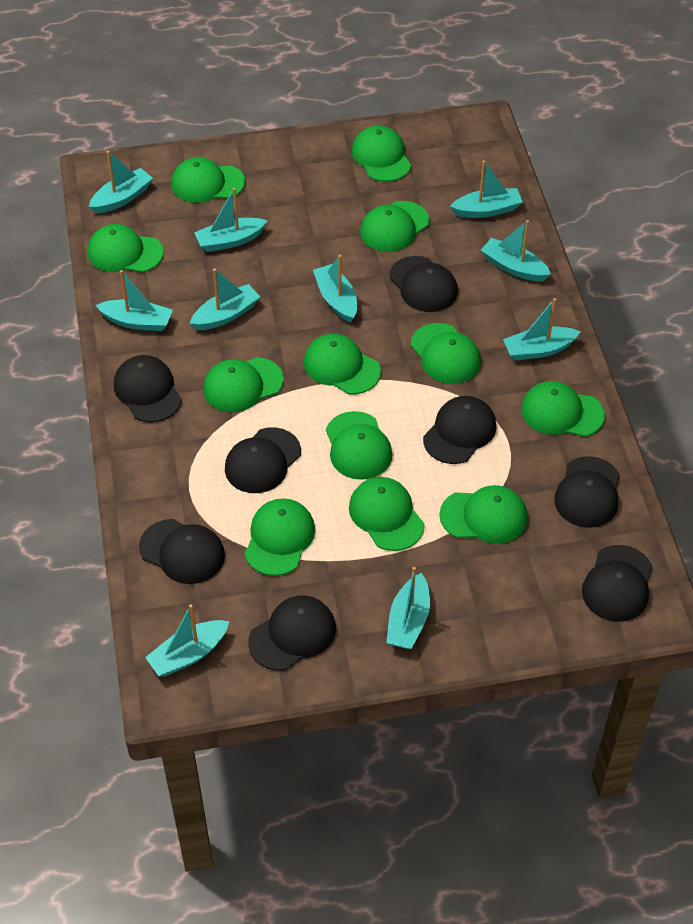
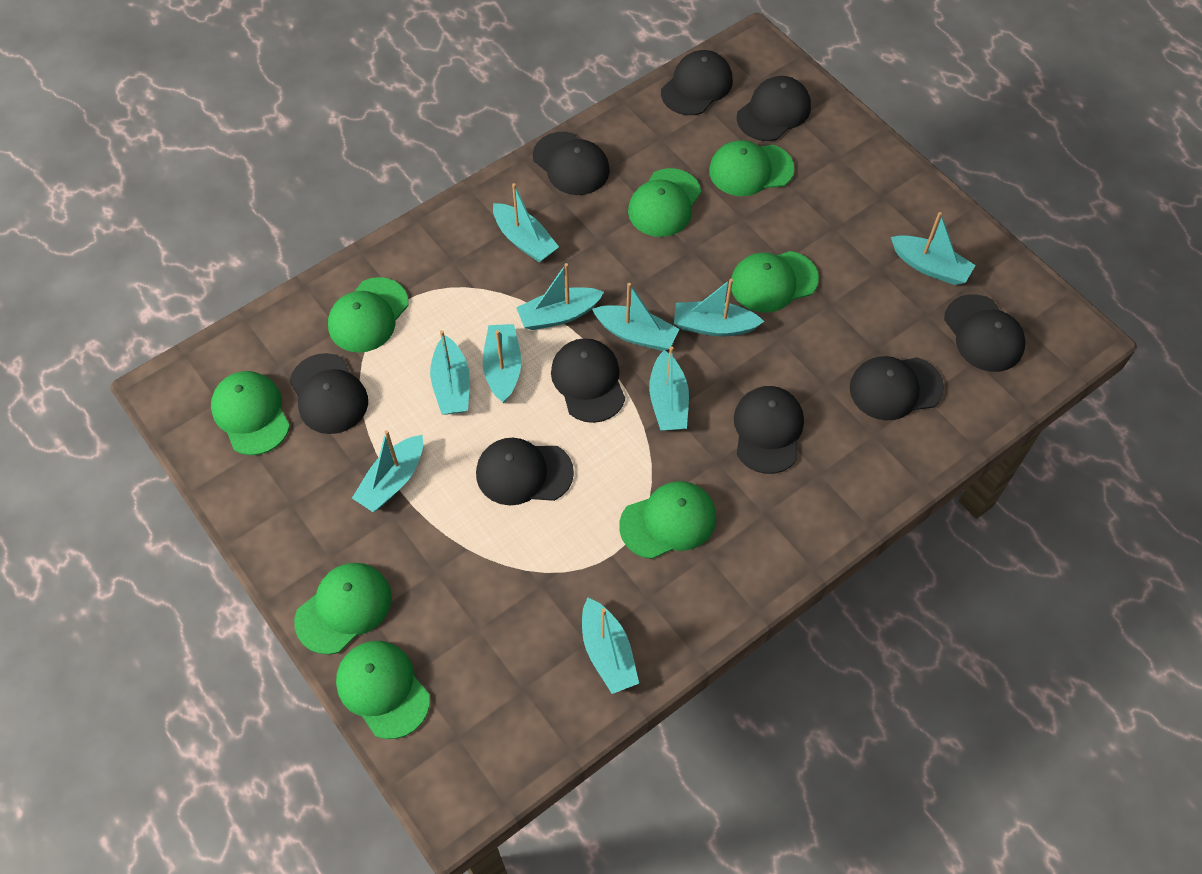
black cap: [114,355,182,423] [139,519,225,584] [225,427,301,493] [248,595,336,671] [389,256,458,312] [423,396,496,464] [554,456,620,528] [582,545,653,622] = 8 -> [289,353,368,434] [476,438,574,505] [533,132,610,195] [551,338,625,423] [661,50,733,115] [734,386,804,474] [737,76,811,141] [850,356,944,421] [944,294,1026,372] = 9
green cap: [88,224,164,273] [171,157,245,203] [203,357,284,412] [245,498,315,576] [304,334,381,394] [326,411,393,480] [349,477,425,551] [352,125,411,182] [360,201,429,252] [411,323,481,384] [439,485,527,544] [521,381,605,437] = 12 -> [211,371,290,455] [294,563,392,655] [328,277,409,353] [336,641,430,739] [619,481,716,559] [628,168,701,237] [709,140,795,196] [731,251,819,313] = 8

